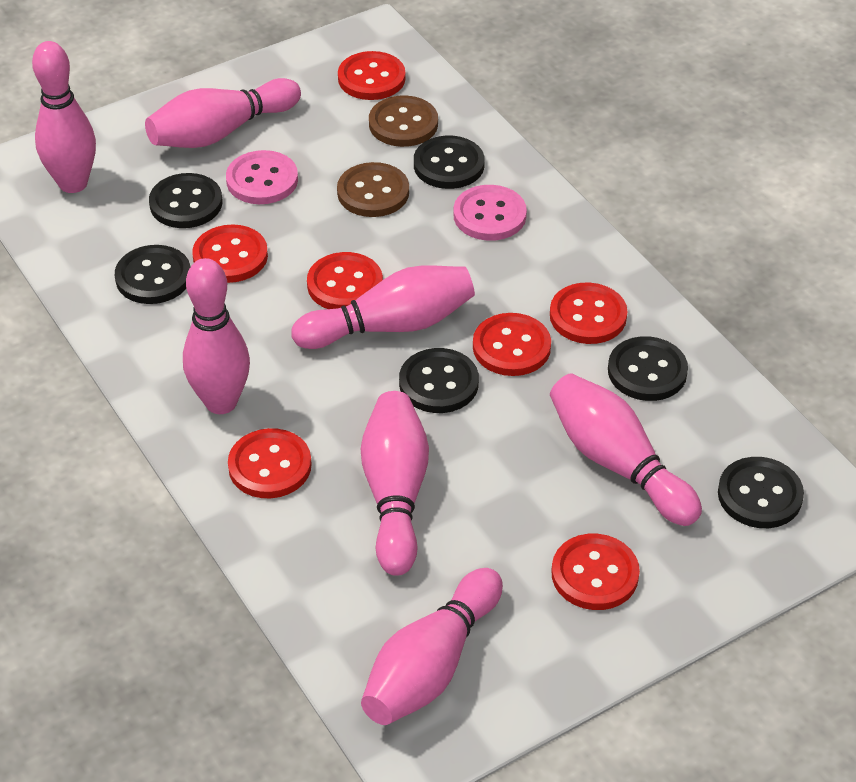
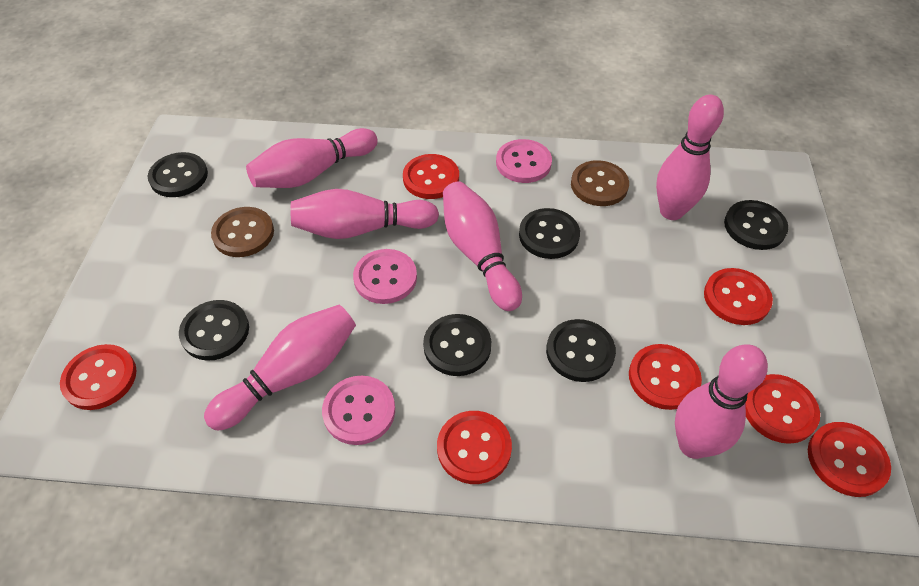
pink bowling pin: [32,41,96,193] [145,78,301,148] [183,258,250,414] [291,266,475,349] [361,391,429,576] [361,568,503,725] [550,373,702,526] = 7 -> [204,305,356,430] [246,128,378,188] [291,189,439,239] [443,181,522,311] [656,95,724,220] [675,344,768,459] = 6
pink button: [226,150,298,204] [453,185,527,241] = 2 -> [322,376,395,445] [353,249,417,304] [496,139,552,183] = 3

